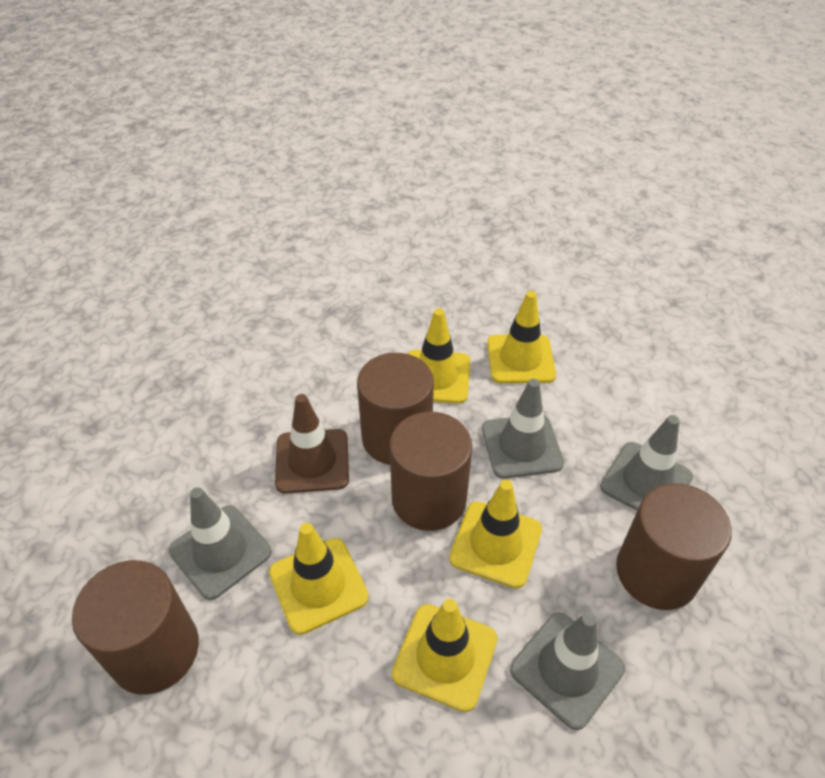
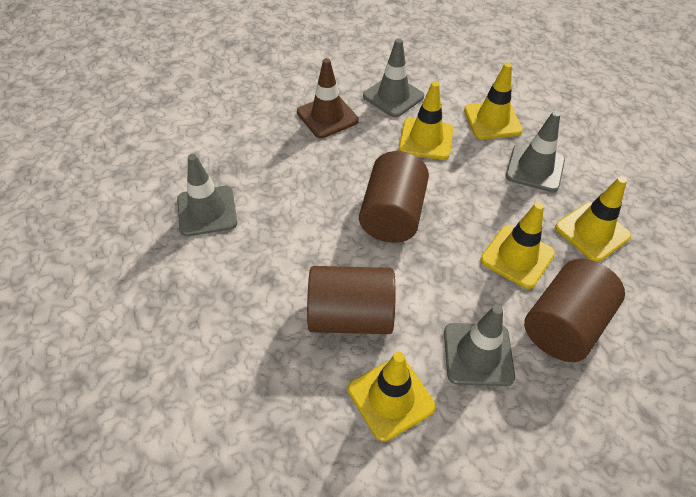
brown cylinder: [72,560,199,694] [357,353,434,465] [390,412,472,531] [616,483,732,610] = 4 -> [307,266,395,334] [359,151,429,243] [524,259,625,362] = 3

